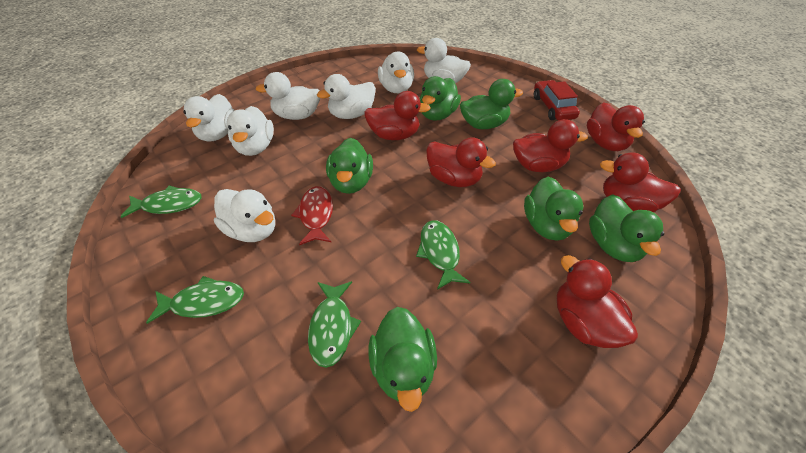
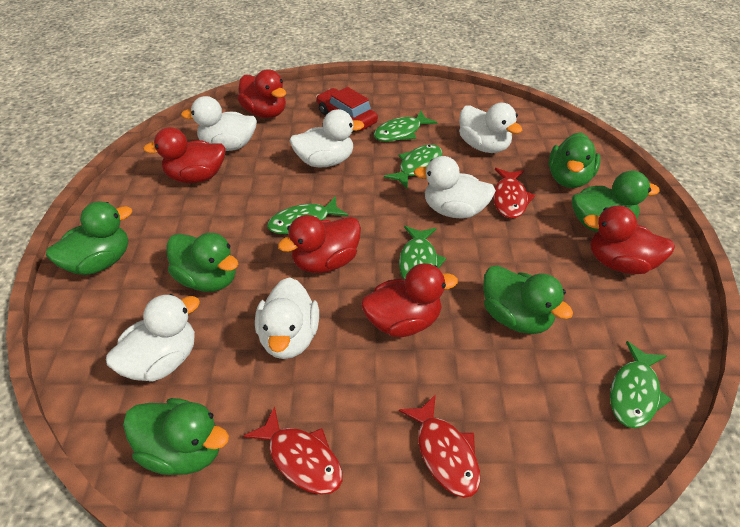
green fish: [121,185,202,218] [146,276,244,324] [308,281,361,368] [416,220,471,290] = 4 -> [267,196,348,234] [374,111,438,142] [384,144,443,188] [399,226,446,280] [610,341,672,428] = 5
red duck: [364,91,431,140] [426,137,496,187] [513,119,588,172] [557,255,638,348] [587,103,645,151] [600,152,681,212] = 6 -> [143,127,226,183] [237,69,286,118] [278,215,361,273] [361,263,458,337] [583,205,675,274] = 5
red fish: [291,186,333,245] = 1 -> [243,406,342,495] [399,394,480,498] [493,168,535,219] = 3
white duck: [183,94,235,142] [214,189,275,242] [227,106,274,156] [255,72,320,120] [317,74,376,119] [378,51,414,93] [417,38,471,83] = 7 -> [106,294,200,381] [181,96,257,151] [255,277,319,359] [290,109,365,167] [414,156,496,219] [459,103,522,153] = 6

